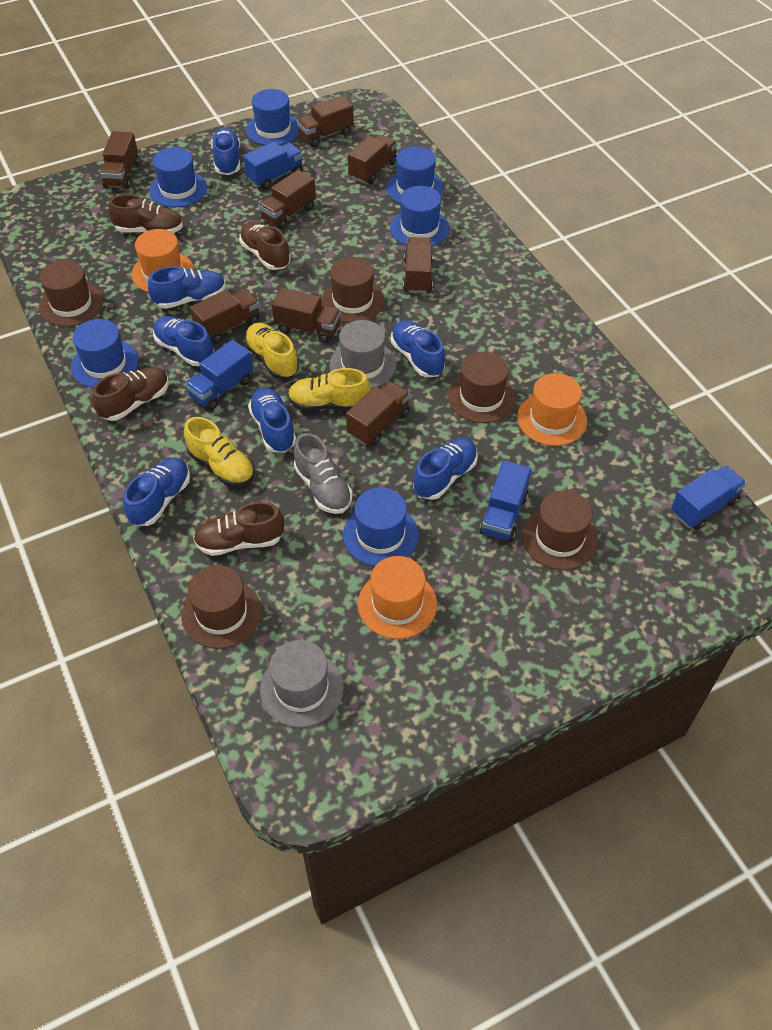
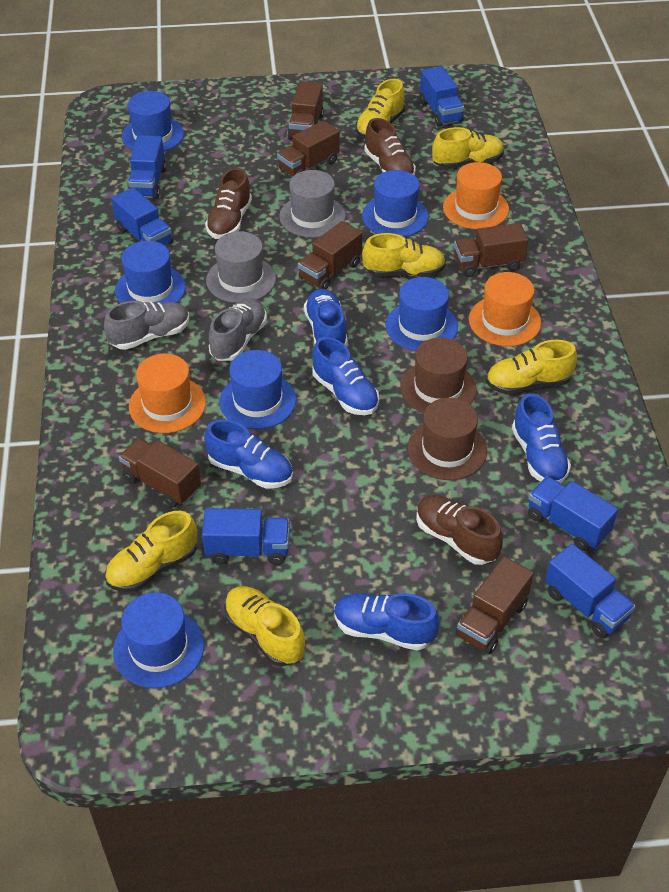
blue shoe: [123,458,190,526] [148,266,226,309] [153,316,214,366] [211,128,240,175] [248,388,296,453] [391,320,445,377] [413,438,478,500] = 7 -> [204,419,293,489] [304,289,348,346] [312,337,379,415] [334,593,439,651] [512,393,571,483] = 5
blue truck: [185,340,253,410] [243,142,303,190] [480,460,531,542] [671,465,746,530] = 4 -> [111,187,173,246] [128,135,166,199] [202,508,290,565] [420,66,464,127] [528,476,618,551] [545,544,636,638] = 6
brown hat: [39,260,104,327] [182,565,262,649] [321,257,385,323] [448,352,516,423] [522,491,598,570] = 5 -> [400,338,477,413] [408,398,487,480] = 2
brown shoe: [92,367,169,421] [108,194,183,233] [193,502,284,556] [239,222,291,270] = 4 -> [205,168,252,239] [364,118,416,175] [416,495,503,565] = 3
brown truck: [100,131,139,189] [190,289,259,344] [259,170,316,230] [272,288,341,343] [297,96,354,147] [346,382,410,446] [348,135,397,184] [403,237,433,293] = 8 -> [119,438,201,507] [277,120,340,177] [287,81,324,140] [298,221,362,289] [454,223,528,277] [456,556,534,654] = 6
grey shoe: [294,433,353,514] = 1 -> [104,301,189,350] [209,298,267,361] = 2
yellow shoe: [184,417,255,487] [244,323,299,379] [288,368,371,411] = 3 -> [105,511,197,592] [224,586,305,667] [355,79,405,139] [362,233,446,277] [432,127,504,169] [486,340,577,395] = 6

